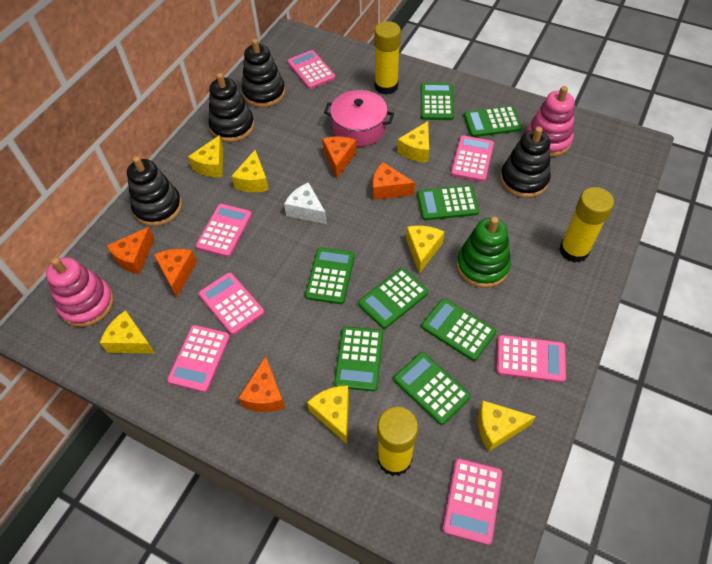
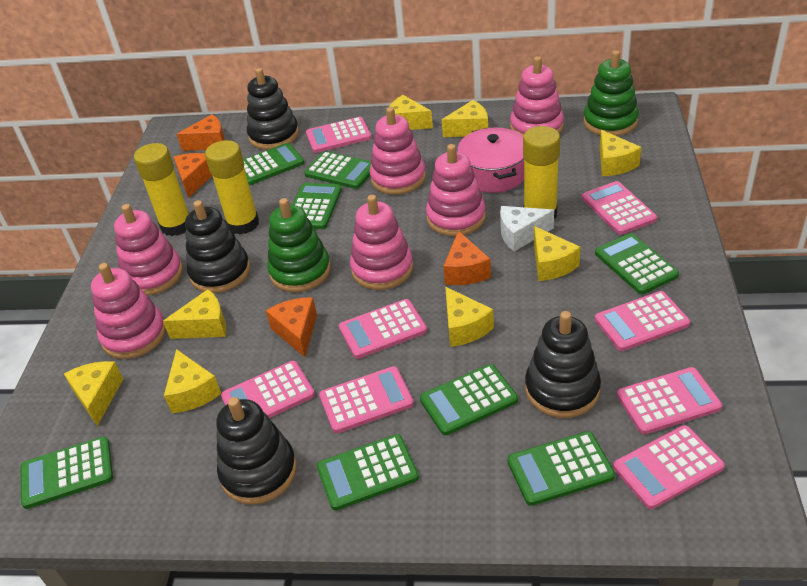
green stacking toy: [456,217,511,288] = 1 -> [267,198,331,292] [583,50,639,136] = 2
orange cheese: [107,227,155,274] [154,249,197,297] [238,356,285,412] [322,136,357,178] [373,162,415,200] = 5 -> [174,153,212,198] [177,114,225,151] [266,297,317,357] [443,231,491,285] = 4
pink calculator: [167,325,230,393] [196,204,252,257] [199,272,264,335] [287,50,335,89] [442,458,502,545] [451,136,494,182] [496,335,566,383] = 7 -> [221,361,315,418] [306,117,372,153] [319,366,414,433] [339,299,427,359] [582,181,657,235] [595,291,690,351] [613,425,725,509] [617,367,722,434] = 8
pink stacking toy: [46,257,114,327] [527,86,575,157] = 2 -> [91,263,166,359] [114,204,183,296] [350,195,413,290] [370,107,426,195] [426,144,486,236] [510,56,564,136] = 6
yellow cheese: [100,310,155,353] [188,135,223,177] [231,150,269,193] [307,385,349,444] [397,121,429,163] [406,226,444,274] [478,401,536,452] = 7 -> [64,361,123,426] [163,289,226,339] [164,349,221,413] [389,95,433,130] [442,100,488,137] [445,287,494,347] [534,226,581,281] [600,130,642,176] = 8

